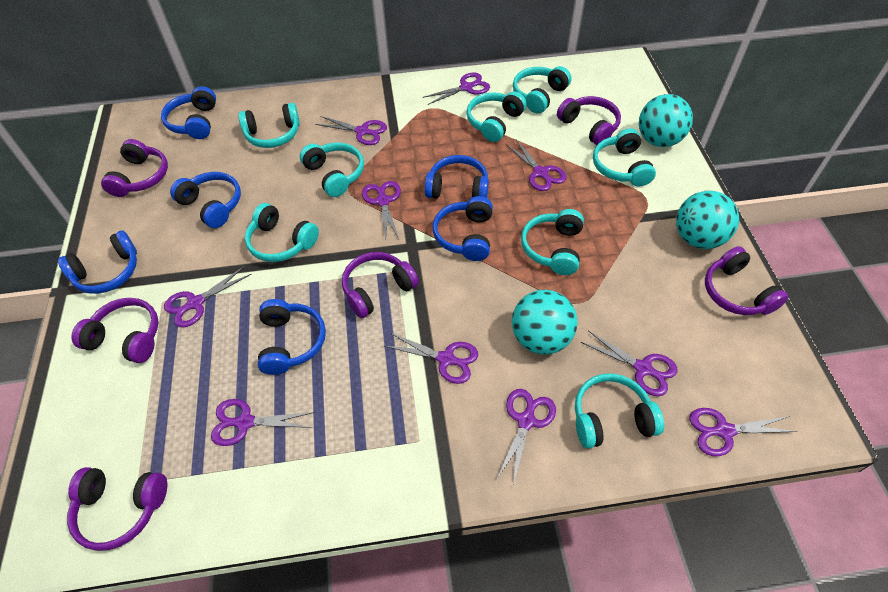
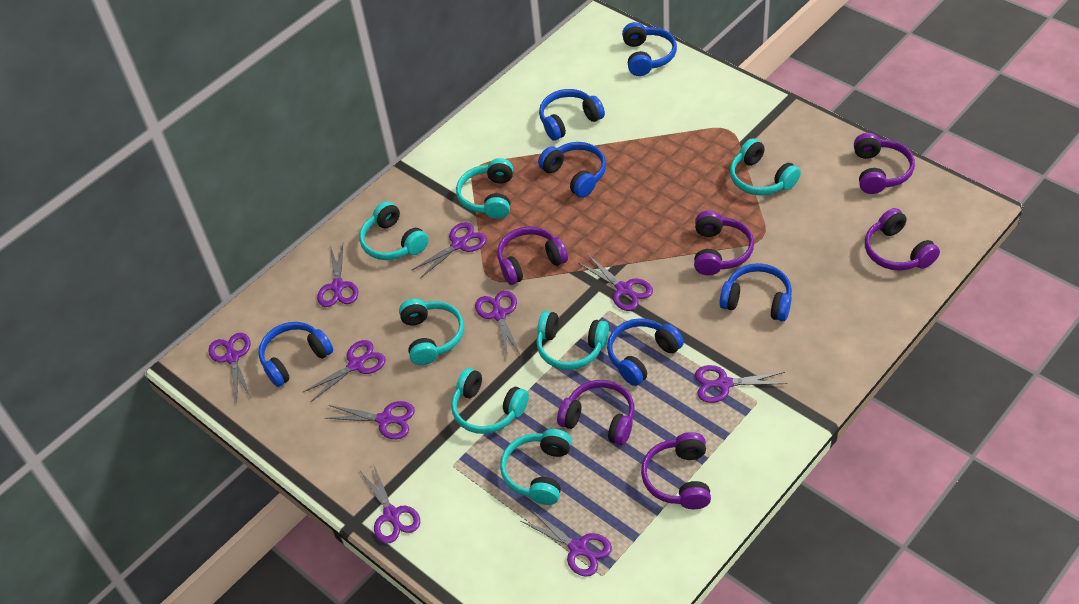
turquoise ball: [512,290,578,355] [639,94,693,147] [676,191,739,249] = 3 -> none = 0
turquoise headphones: [238,103,300,148] [245,203,319,262] [300,143,364,197] [466,92,527,142] [513,66,572,113] [521,209,584,275] [575,373,664,448] [593,128,656,186] = 8 -> [359,201,429,260] [399,299,464,365] [451,368,529,434] [456,158,513,219] [500,429,572,505] [537,311,609,370] [730,138,801,195] = 7

